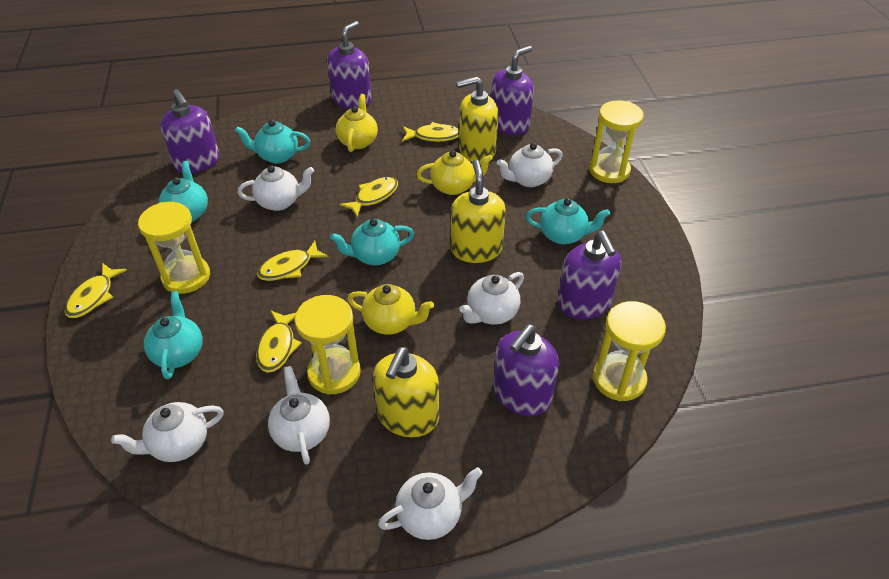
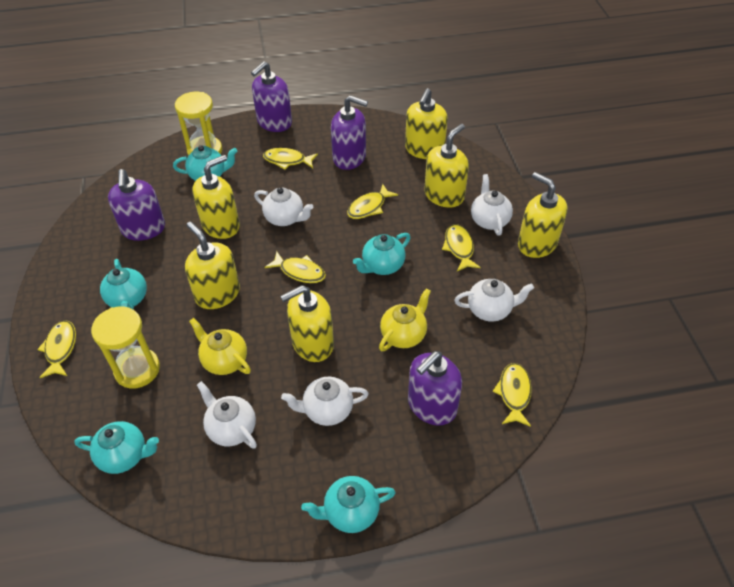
purple soap dispenser: [160,89,219,174] [327,21,372,109] [491,46,534,135] [493,324,559,416] [558,231,621,319] = 5 -> [108,169,165,241] [251,61,292,132] [331,95,368,170] [408,351,462,426] = 4
white teapot: [111,402,224,462] [237,165,314,211] [268,366,330,465] [378,467,483,540] [459,272,524,325] [497,143,563,187] = 6 -> [197,381,257,449] [254,187,313,226] [281,377,368,426] [454,279,534,322] [471,174,513,236] = 5
yellow fish: [65,264,127,318] [256,311,302,373] [257,241,329,281] [340,177,398,217] [402,122,459,142] = 5 -> [37,320,76,378] [263,148,318,170] [265,251,326,283] [347,184,398,219] [442,224,481,271] [493,363,532,427] = 6
yellow hourglass: [138,202,210,294] [295,295,361,395] [589,100,644,183] [593,301,666,401] = 4 -> [91,307,160,389] [175,92,222,156] = 2
yellow soap dispenser: [373,347,439,437] [451,160,506,263] [456,76,498,162] = 3 -> [185,222,240,309] [192,155,240,239] [280,285,334,362] [405,88,448,159] [424,124,469,207] [518,172,567,258] = 6
yellow teapot: [336,94,378,152] [347,284,434,335] [416,150,493,195] = 3 -> [189,318,251,375] [379,288,431,351] = 2

